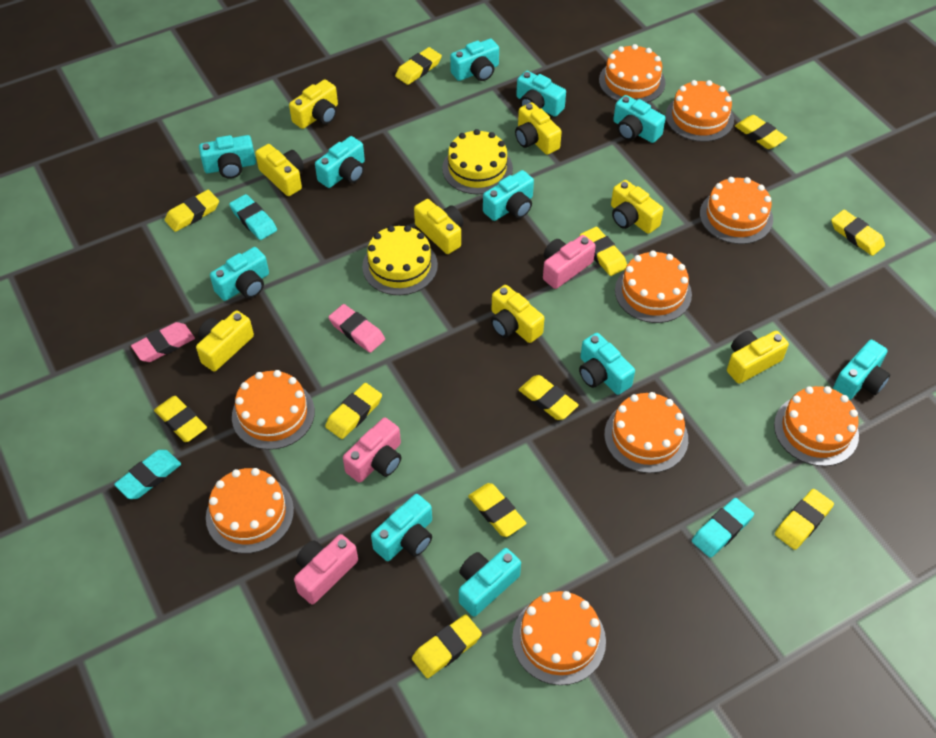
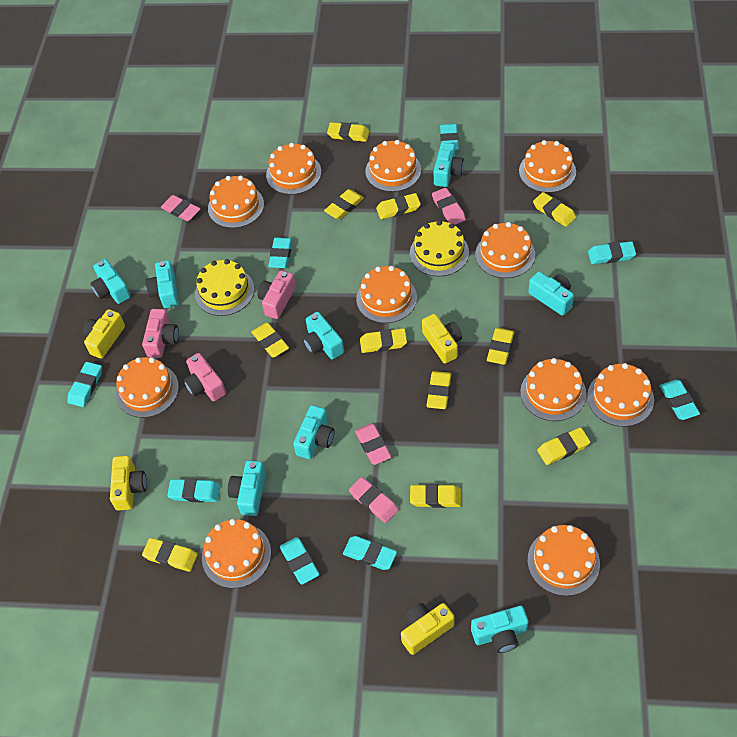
orange cake: [206,468,294,554] [232,370,315,450] [512,591,606,685] [599,44,666,103] [604,392,688,473] [615,251,692,323] [666,80,734,142] [700,177,773,244] [774,386,859,466] = 9 -> [116,357,179,418] [202,519,271,588] [208,176,264,228] [266,143,321,195] [356,266,417,323] [365,140,421,192] [475,222,535,278] [519,140,576,193] [520,358,586,421] [527,525,600,596] [587,363,654,427] = 11
pink eraser: [131,322,195,362] [328,304,385,353] = 2 -> [161,195,201,221] [349,477,399,523] [355,423,391,465] [432,188,466,225] = 4
turquoise camera: [199,135,256,179] [210,247,269,301] [315,136,365,188] [371,494,432,561] [450,39,499,81] [459,548,521,617] [483,170,534,221] [516,71,566,117] [579,333,635,395] [613,95,666,143] [833,340,890,400] = 11 -> [90,259,130,304] [146,260,179,308] [228,460,266,516] [293,405,334,459] [303,312,344,360] [434,143,464,187] [471,606,529,653] [528,272,574,316] = 8
turquoise eraser: [114,450,181,499] [229,194,277,240] [692,498,754,558] = 3 -> [67,362,102,407] [167,479,220,502] [268,237,293,268] [280,537,320,585] [343,536,397,570] [440,124,459,151] [588,241,636,264] [659,380,700,420] = 8
yellow camera: [196,310,254,371] [255,144,304,196] [289,79,338,129] [414,199,463,254] [491,285,544,343] [515,102,562,155] [611,180,664,234] [727,331,789,384] = 8 -> [83,309,125,359] [110,456,147,511] [401,603,454,655] [422,314,462,364] = 4

